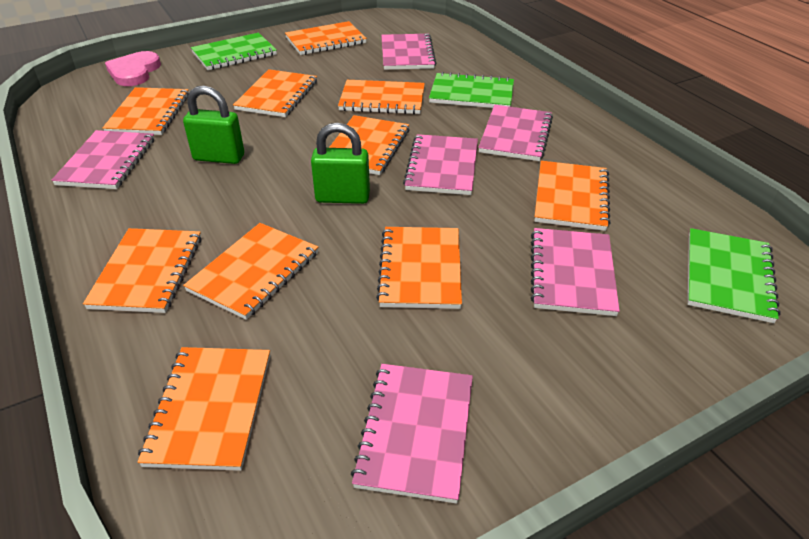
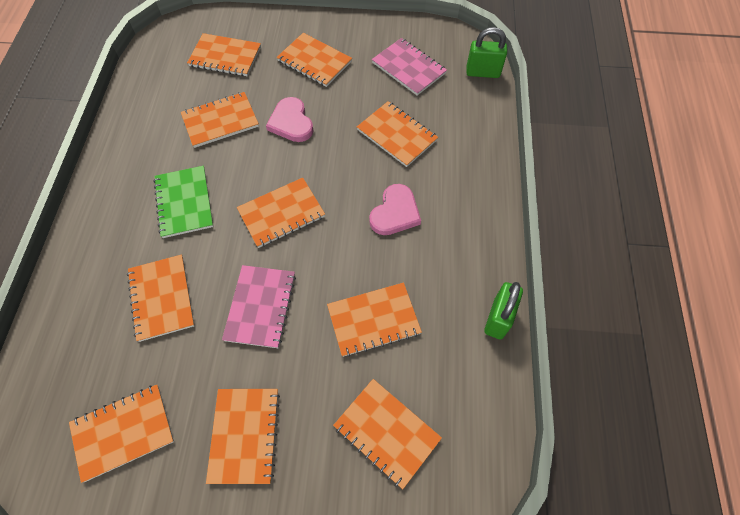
green notebook: [191,33,277,70] [429,72,514,108] [688,228,781,323] = 3 -> [153,166,213,238] = 1
pink heart: [105,51,161,86] = 1 -> [266,97,314,142] [369,184,421,235] = 2
pink notebook: [52,130,154,189] [351,364,473,504] [381,34,436,70] [403,134,478,195] [478,105,553,161] [531,228,620,316] = 6 -> [222,265,296,348] [372,38,447,95] = 2

